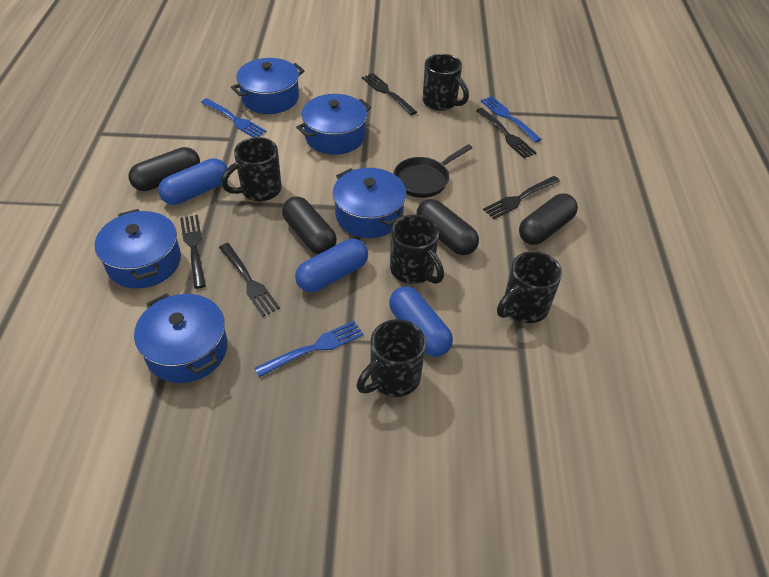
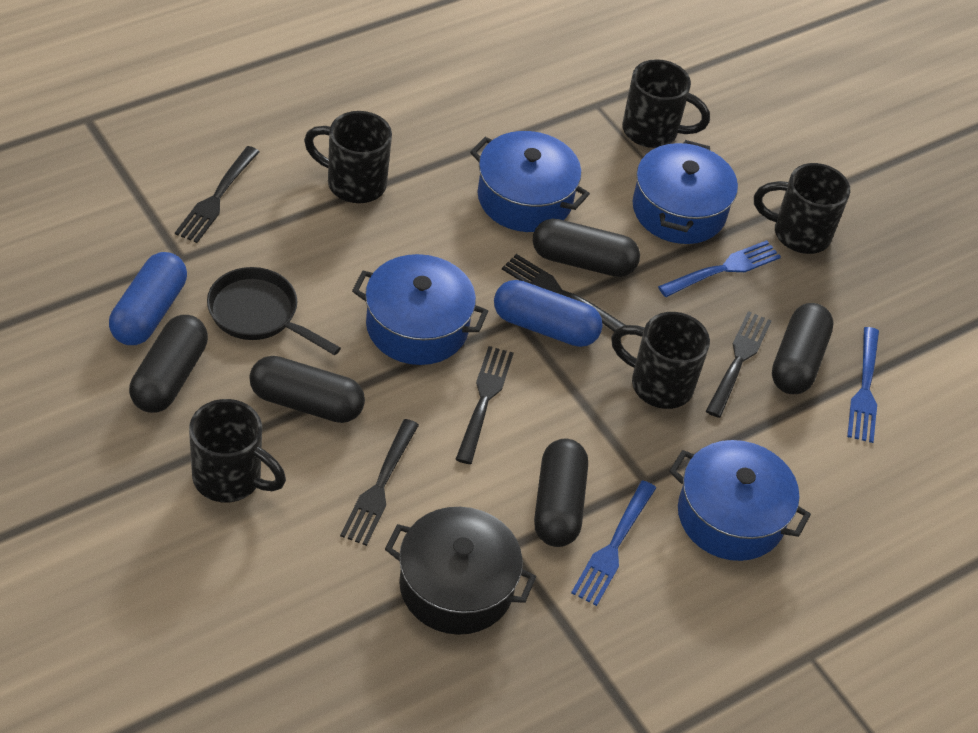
black capsule: [129,147,200,191] [282,197,337,254] [416,199,479,255] [519,193,578,245] = 4 -> [129,315,208,413] [249,356,365,423] [533,219,640,277] [534,438,588,547] [772,303,834,394] = 5
black pot: none = 0 -> [385,507,536,635] = 1
blue capsule: [158,158,228,205] [295,239,368,292] [389,286,453,357] = 3 -> [109,252,187,345] [494,280,603,347] = 2
blue pot: [95,209,181,289] [134,293,228,383] [231,58,304,114] [296,94,371,155] [333,168,406,238] = 5 -> [352,254,488,365] [470,131,590,232] [633,140,738,244] [669,440,811,561] = 4

